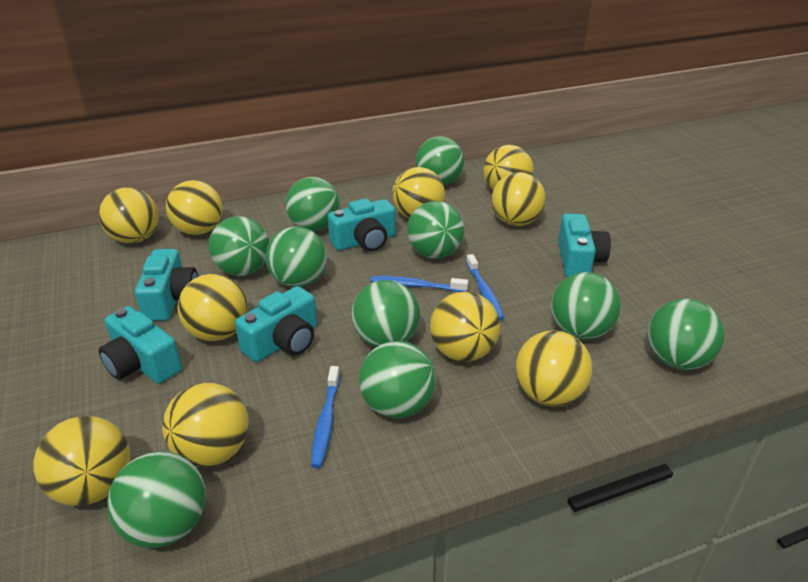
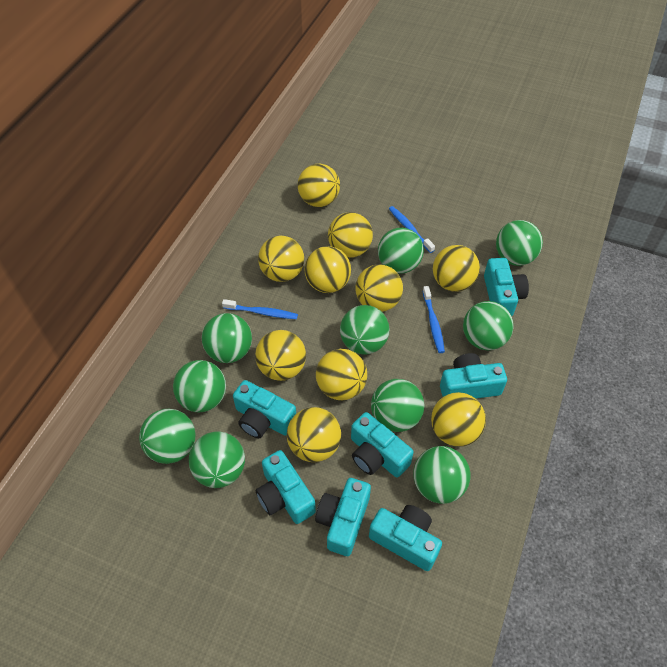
turquoise camera: [99,306,182,384] [135,249,198,321] [235,286,317,362] [328,199,396,252] [558,213,611,277] = 5 -> [233,380,296,438] [256,450,316,524] [315,478,371,556] [351,412,414,477] [369,505,442,571] [440,353,507,399] [484,258,529,316] = 7

